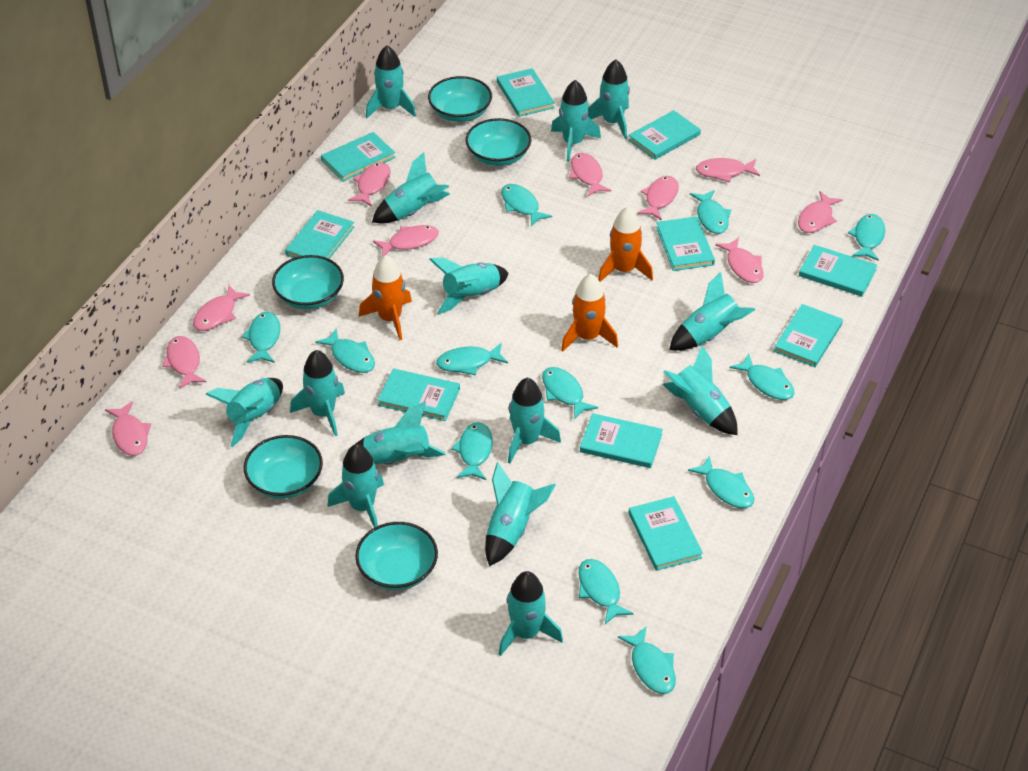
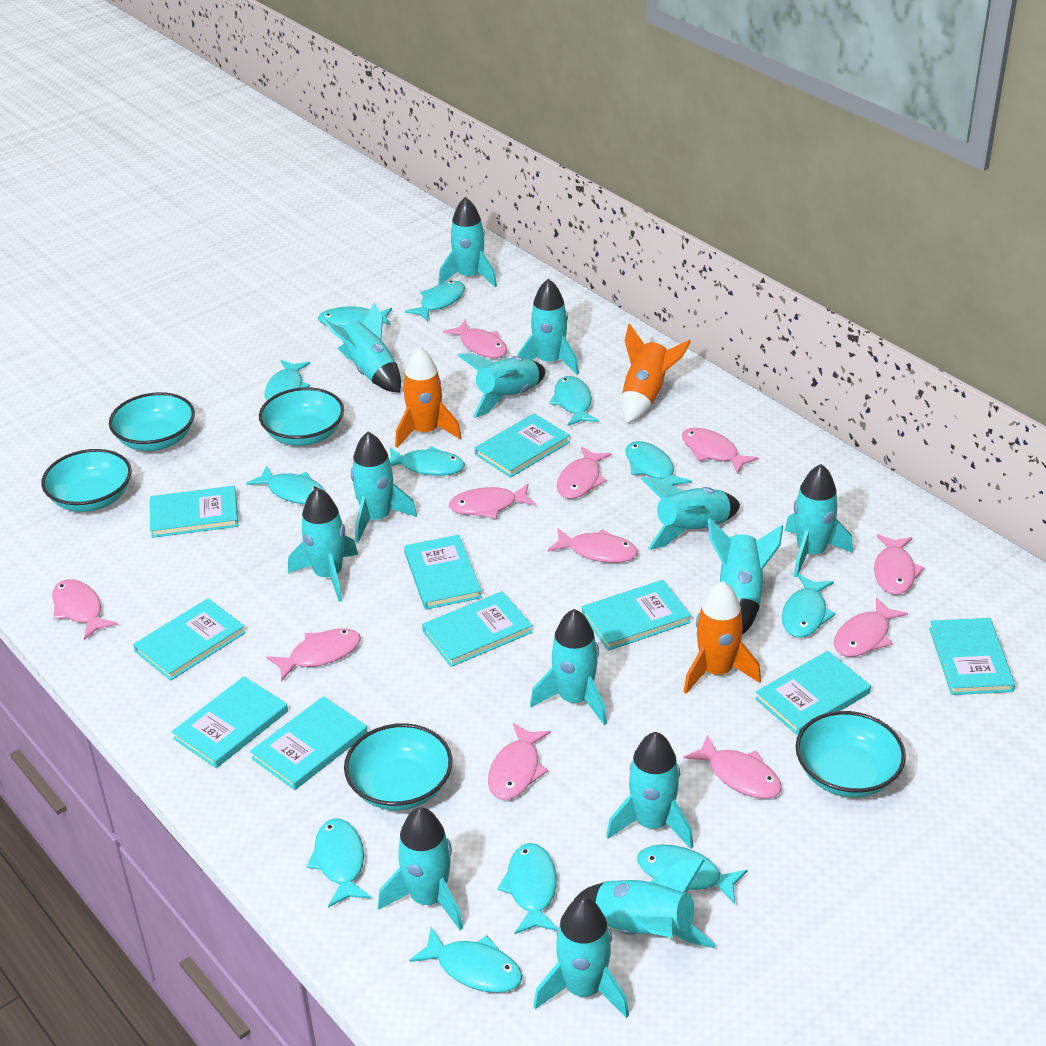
pink fish: [105,401,151,456] [162,336,206,389] [193,284,250,331] [348,162,391,207] [373,225,439,257] [569,153,612,197] [637,176,679,220] [696,158,760,182] [715,237,764,283] [798,191,843,233] = 10 -> [52,579,118,640] [266,629,361,682] [443,320,507,358] [449,484,536,519] [488,723,551,800] [548,528,638,563] [557,446,612,499] [682,428,759,474] [683,734,782,799] [834,597,908,657] [874,534,925,595] = 11

